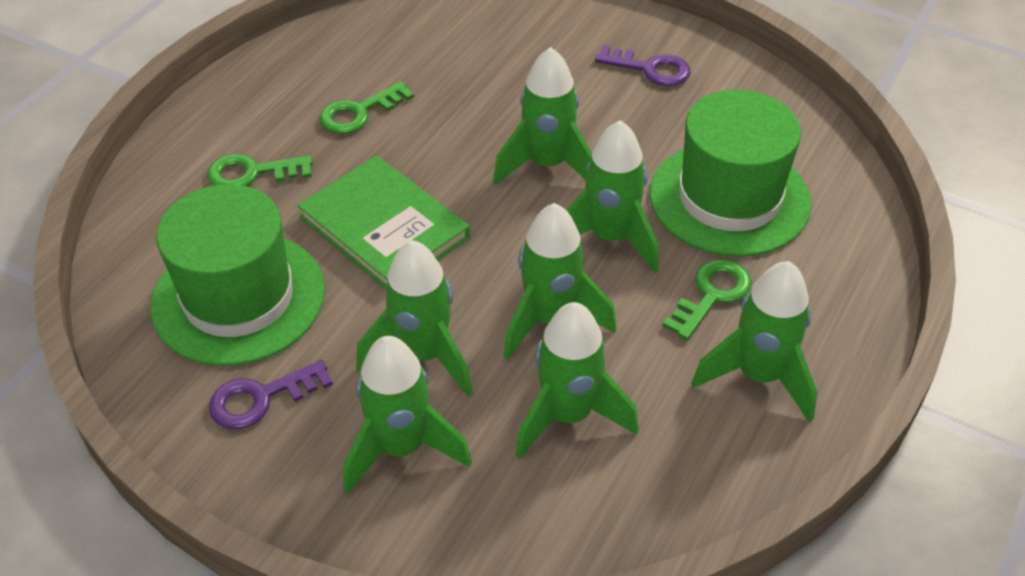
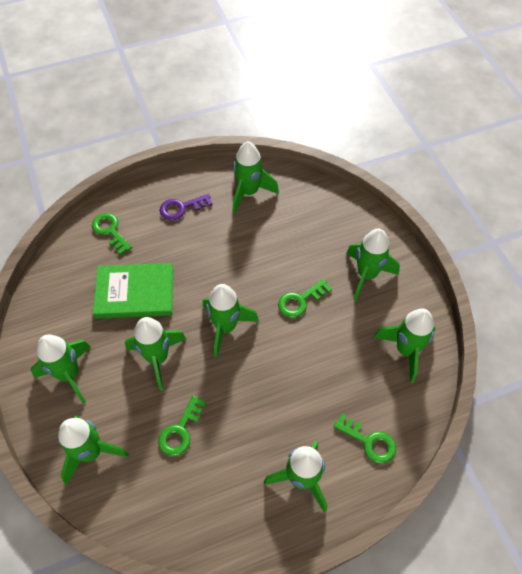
green hat: [150,184,325,366] [650,89,811,257] = 2 -> none = 0
green key: [207,154,313,186] [320,81,414,134] [662,259,752,340] = 3 -> [92,213,132,255] [158,395,207,456] [278,279,332,318] [334,413,396,464] = 4
green rocket: [343,336,472,494] [356,240,473,396] [493,47,592,185] [503,203,617,360] [515,302,639,459] [566,120,659,273] [691,261,817,422] = 7 -> [31,335,91,404] [58,415,129,485] [125,317,186,391] [203,284,259,358] [232,141,279,214] [264,441,327,513] [346,229,400,301] [373,308,436,383] = 8
purple key: [209,360,333,429] [595,45,690,86] = 2 -> [159,194,213,220] = 1

